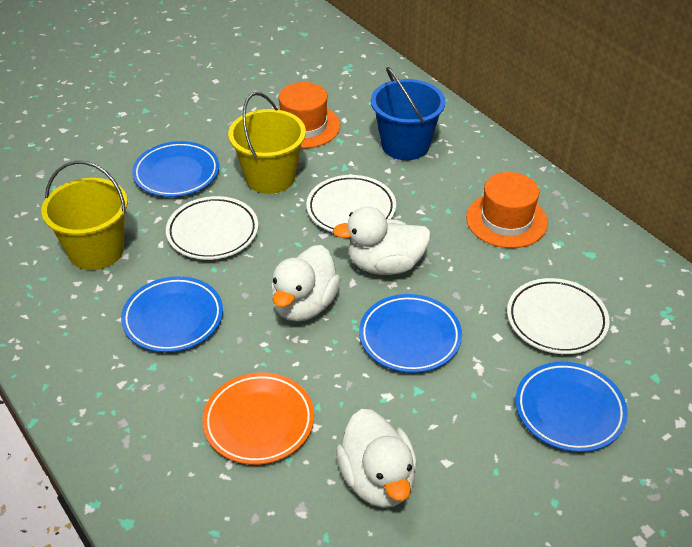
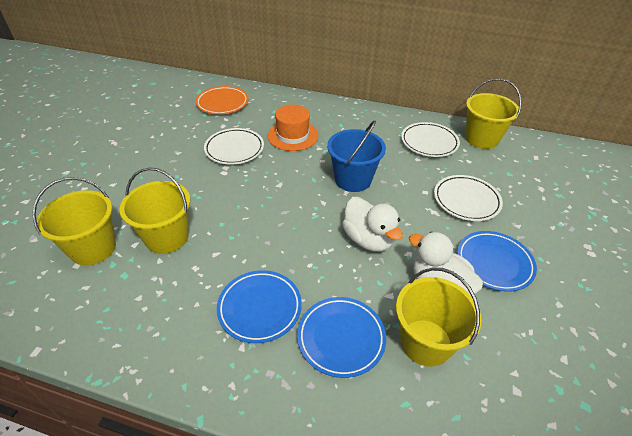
blue plate: [121,276,223,352] [132,141,219,197] [359,294,462,373] [516,362,628,452] = 4 -> [217,270,302,343] [297,297,386,378] [457,231,537,292] = 3
orange hat: [279,82,340,148] [466,172,548,248] = 2 -> [267,105,318,151] = 1
white duck: [271,245,341,322] [332,206,431,275] [336,409,417,508] = 3 -> [342,197,403,252] [409,232,483,294] = 2
yellow bucket: [41,161,128,270] [228,92,306,194] = 2 -> [32,177,116,265] [120,168,190,254] [396,267,481,367] [465,78,522,149] = 4

